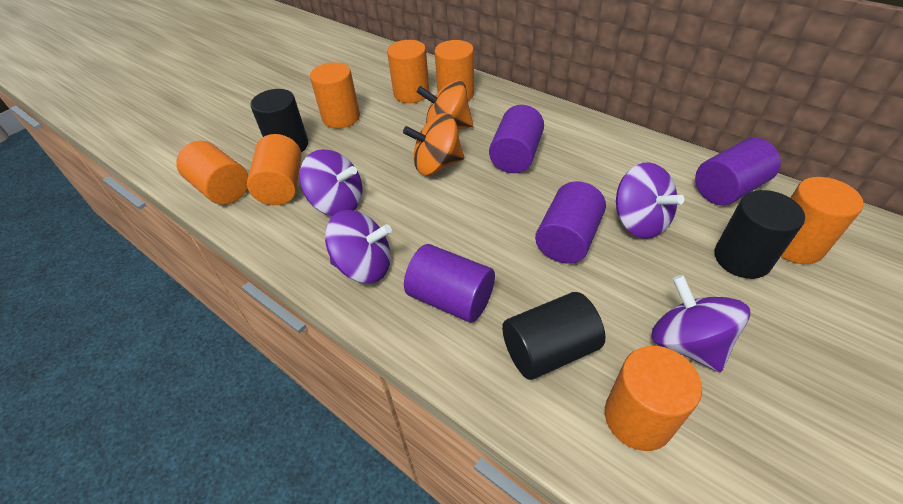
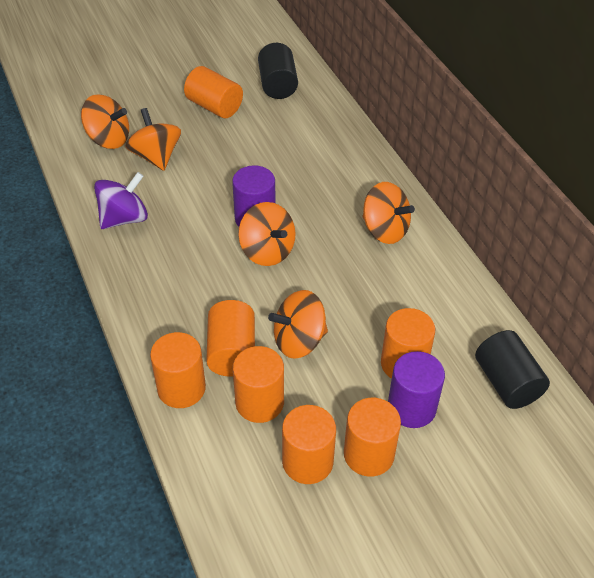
black cylinder: [250,89,308,153] [502,292,605,380] [715,190,805,279] = 3 -> [258,43,298,99] [475,330,550,409] = 2
orange spinning top: [403,113,464,175] [417,80,473,129] = 2 -> [81,94,129,149] [125,108,181,171] [238,202,296,266] [268,290,328,359] [363,182,415,244] = 5
purple cylinder: [404,244,495,323] [489,105,544,173] [535,181,606,264] [695,138,781,205] = 4 -> [232,165,276,226] [388,351,445,428] = 2
purple spinning top: [299,149,362,216] [325,210,392,283] [616,162,684,239] [651,275,750,372] = 4 -> [94,172,148,229] = 1

